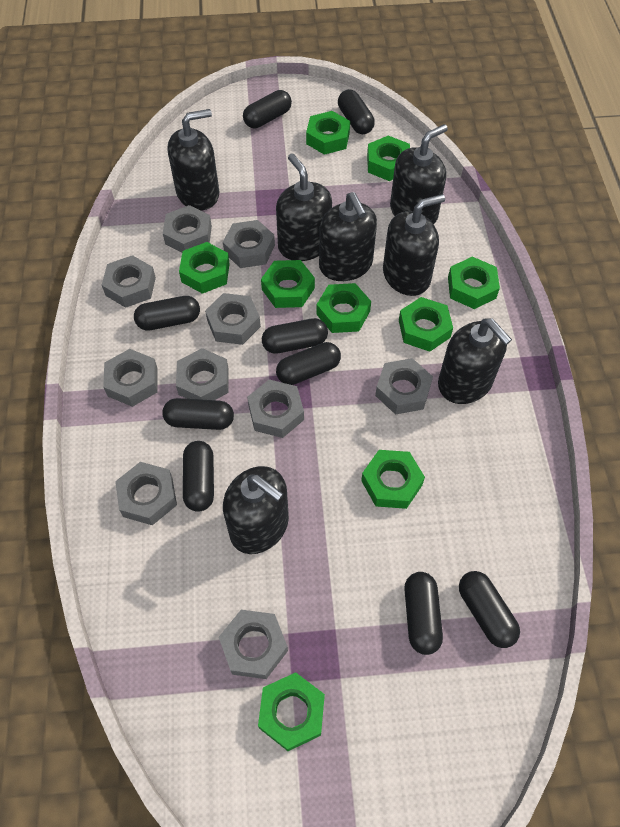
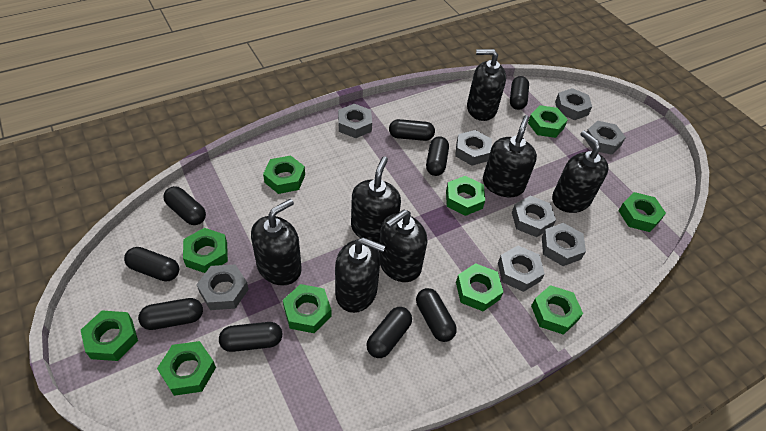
green nut: [179,242,230,294] [258,672,325,751] [261,260,315,308] [306,111,350,155] [316,283,371,333] [361,450,425,509] [367,135,410,181] [399,297,453,352] [448,257,500,309] = 9 -> [81,310,138,361] [157,341,216,396] [183,228,228,273] [263,156,305,194] [283,284,332,333] [446,176,485,216] [456,263,503,311] [528,105,568,138] [531,285,583,335] [618,192,666,232] = 10
grey nut: [102,255,156,308] [103,349,158,407] [115,462,177,525] [163,205,212,253] [176,348,229,400] [205,293,261,345] [219,610,288,679] [223,220,275,268] [247,379,304,438] [375,358,433,415] = 10 -> [196,264,249,310] [338,104,372,138] [455,130,492,166] [498,246,545,292] [512,196,556,237] [542,223,586,266] [555,88,592,120] [584,121,626,155] = 8

